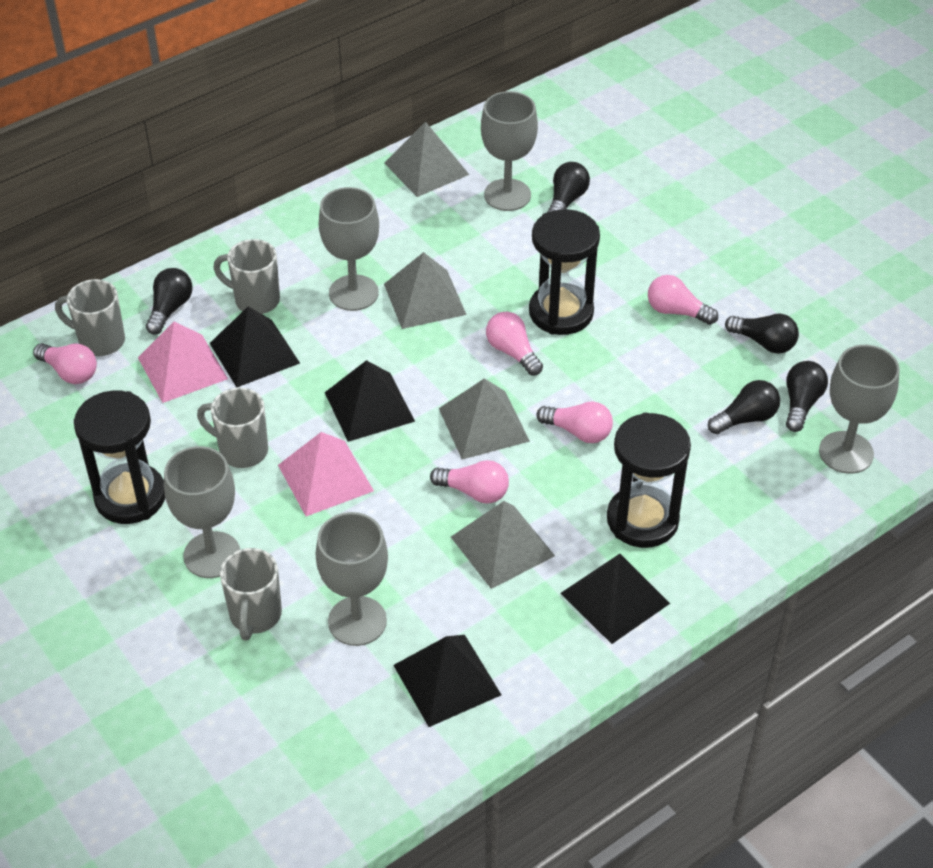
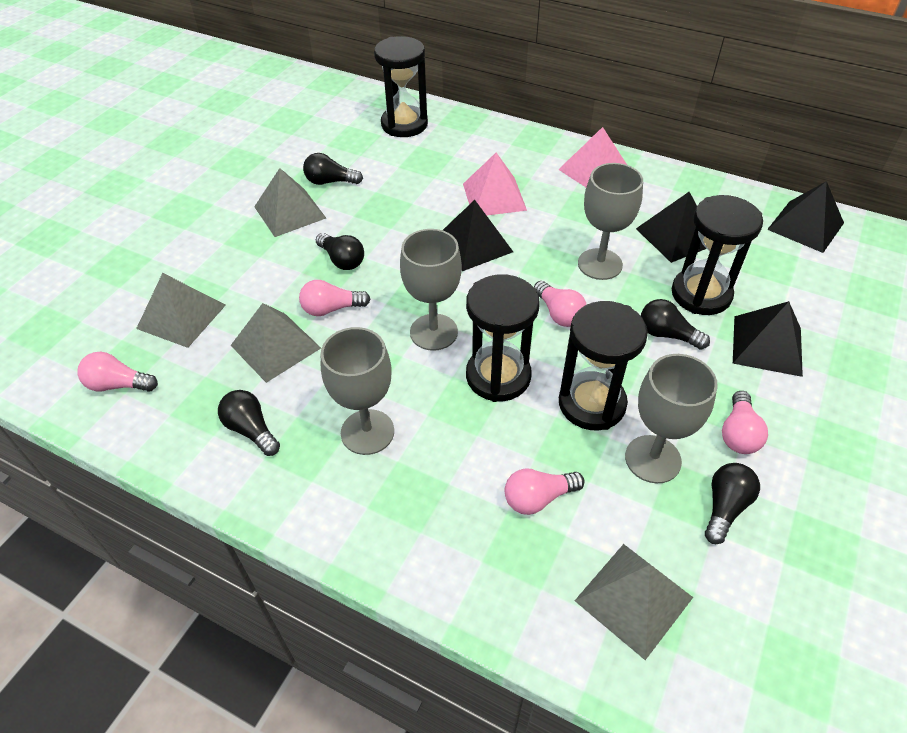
black hourglass: [74,391,165,524] [529,209,600,335] [607,413,691,548] = 3 -> [374,36,428,137] [466,274,540,402] [559,301,648,431] [672,195,763,315] = 4
grey goblet: [164,446,240,578] [316,512,388,646] [319,187,379,311] [481,91,538,211] [819,345,900,474] = 5 -> [321,327,394,455] [400,229,462,351] [578,163,643,280] [625,354,718,484] = 4
grey mug: [55,279,125,356] [197,387,268,468] [213,239,280,314] [220,548,282,640] = 4 -> none = 0

